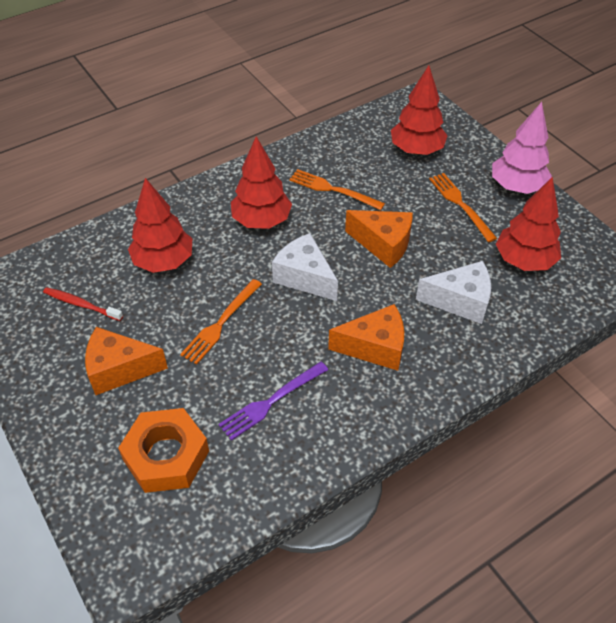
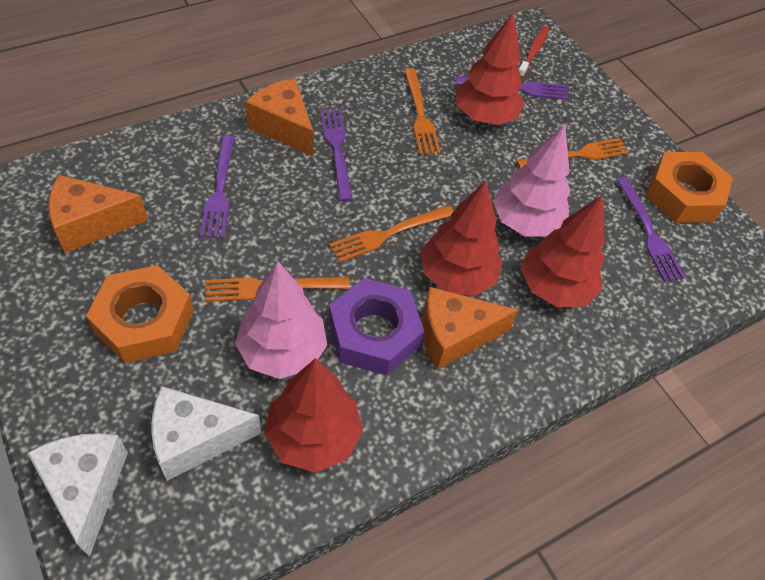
orange fork: [180,279,262,365] [289,169,385,210] [429,173,497,242] = 3 -> [205,276,350,302] [329,205,454,263] [404,69,441,155] [516,138,629,169] = 4
orange nut: [118,408,209,493] = 1 -> [86,265,194,363] [646,152,733,223] = 2
pink tree: [492,102,552,194] = 1 -> [235,261,327,379] [493,124,571,237] = 2
purple fork: [219,361,328,440] = 1 -> [200,135,235,238] [320,109,353,202] [456,76,568,100] [617,177,685,282] = 4
purple nut: none = 0 -> [328,278,424,375] = 1

